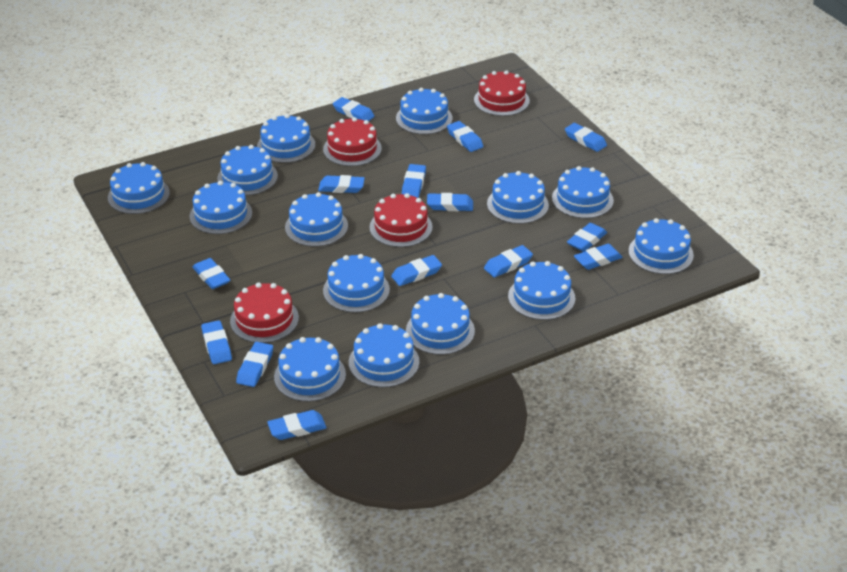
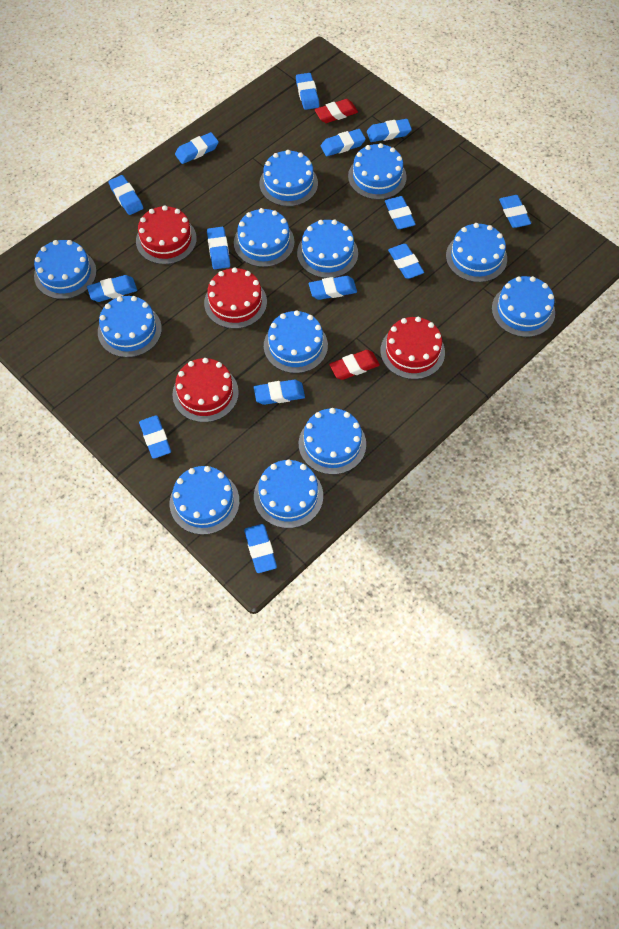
blue cake: [108,162,170,214] [190,181,252,234] [217,145,278,195] [257,114,315,163] [274,337,346,402] [285,192,348,247] [323,254,390,313] [349,323,419,387] [396,88,453,134] [406,293,475,355] [487,171,549,224] [508,261,575,320] [552,166,614,218] [628,218,694,274] = 14 -> [34,240,96,299] [98,296,162,358] [170,466,240,535] [234,208,295,267] [254,460,323,528] [259,150,318,206] [264,310,328,373] [297,220,358,278] [299,408,366,475] [348,143,407,200] [446,223,507,282] [492,276,555,337] = 12
red eraser: none = 0 -> [315,99,358,123] [329,350,380,380] = 2

